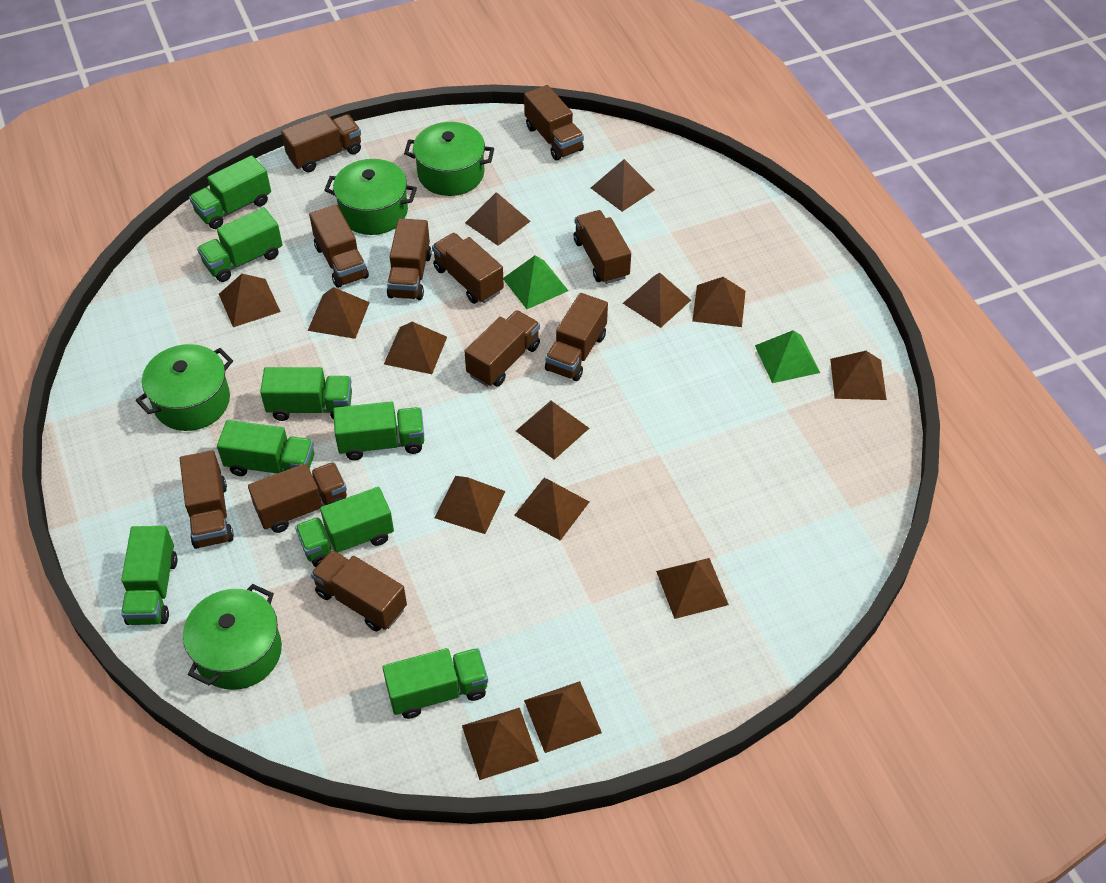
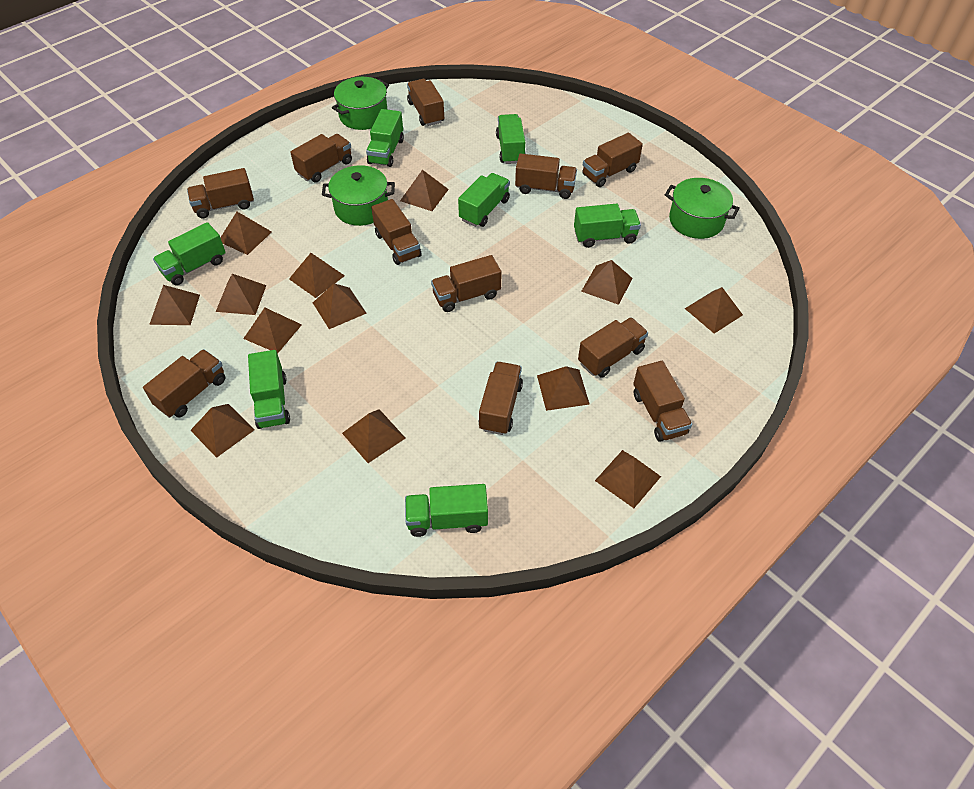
brown pyramid: [219,274,281,327] [308,287,370,339] [384,322,447,374] [434,476,505,534] [462,708,539,780] [465,192,531,246] [514,478,589,541] [516,401,589,460] [524,681,602,753] [591,159,655,212] [623,272,691,328] [656,558,729,619] [692,277,746,327] [830,351,887,400] = 14 -> [149,285,200,325] [190,404,255,458] [216,274,266,315] [220,212,272,255] [243,308,302,353] [289,253,345,298] [313,283,367,329] [342,409,406,463] [400,170,449,211] [537,366,590,411] [581,260,633,305] [595,450,661,508] [685,287,743,334] = 13
green pot: [136,344,233,431] [183,584,282,690] [324,159,417,235] [404,122,494,196] = 4 -> [322,165,395,226] [332,77,389,130] [665,178,740,239] = 3
green pyramid: [503,255,569,309] [755,330,820,383] = 2 -> none = 0
green truck: [121,526,177,625] [189,155,271,229] [197,207,283,282] [217,420,314,476] [260,367,352,421] [295,487,394,567] [333,402,424,460] [383,648,488,719] = 8 -> [153,222,226,286] [248,350,290,429] [366,109,404,167] [405,484,488,537] [458,173,510,227] [496,114,526,164] [574,204,641,248] = 7

